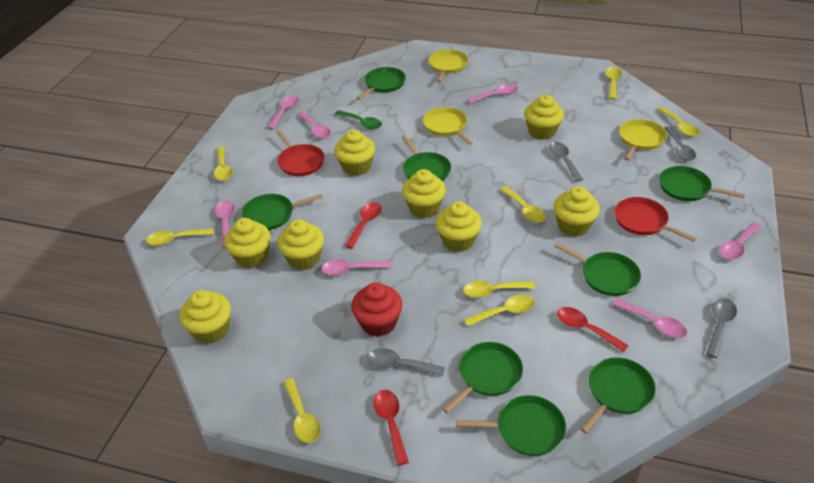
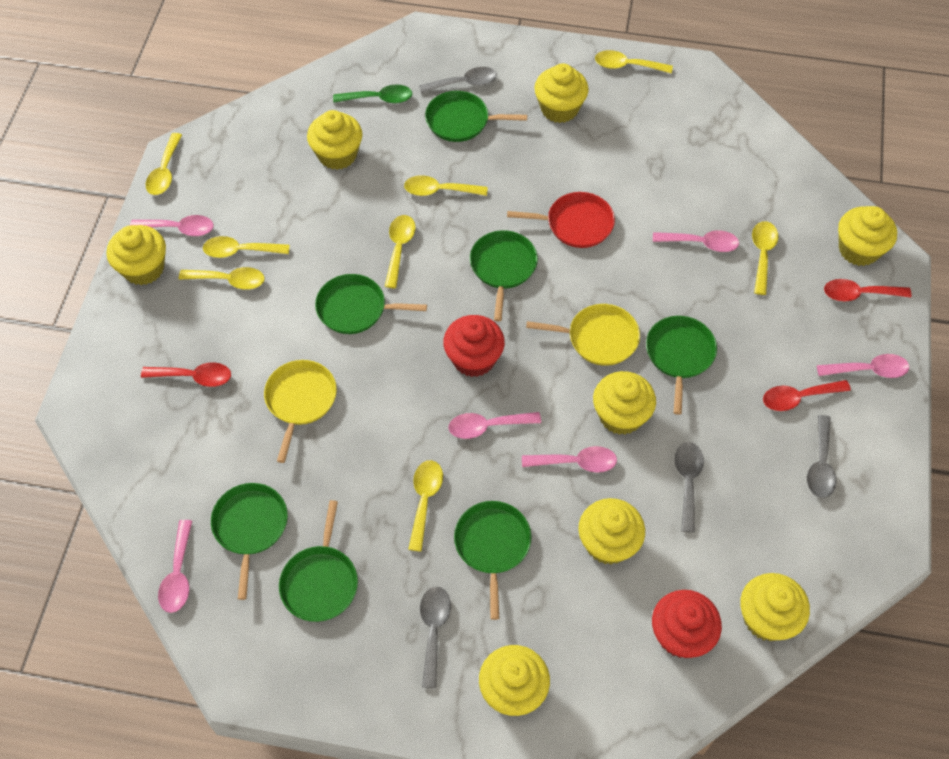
green pan: [242,194,323,230] [357,67,406,100] [402,136,451,181] [443,342,523,414] [456,395,566,456] [554,243,641,296] [580,357,656,433] [659,166,745,201] = 8 -> [211,483,288,600] [279,500,358,622] [315,274,427,334] [425,91,527,142] [454,501,531,620] [470,230,538,321] [646,316,717,415] = 7
pink spoon: [215,201,235,248] [267,95,299,129] [298,112,331,138] [322,260,392,276] [467,84,518,104] [613,299,687,338] [719,223,761,260] = 7 -> [130,215,214,236] [158,520,192,613] [448,412,541,439] [522,446,617,473] [653,230,739,252] [817,354,909,378] = 6
red cupcake: [351,282,402,337] = 1 -> [443,315,505,377] [652,590,722,658] = 2
red pan: [276,130,324,176] [614,197,697,242] = 2 -> [507,192,615,248] = 1
yellow pan: [423,107,473,145] [428,49,469,83] [619,119,667,161] = 3 -> [264,360,337,463] [526,304,640,366] = 2

